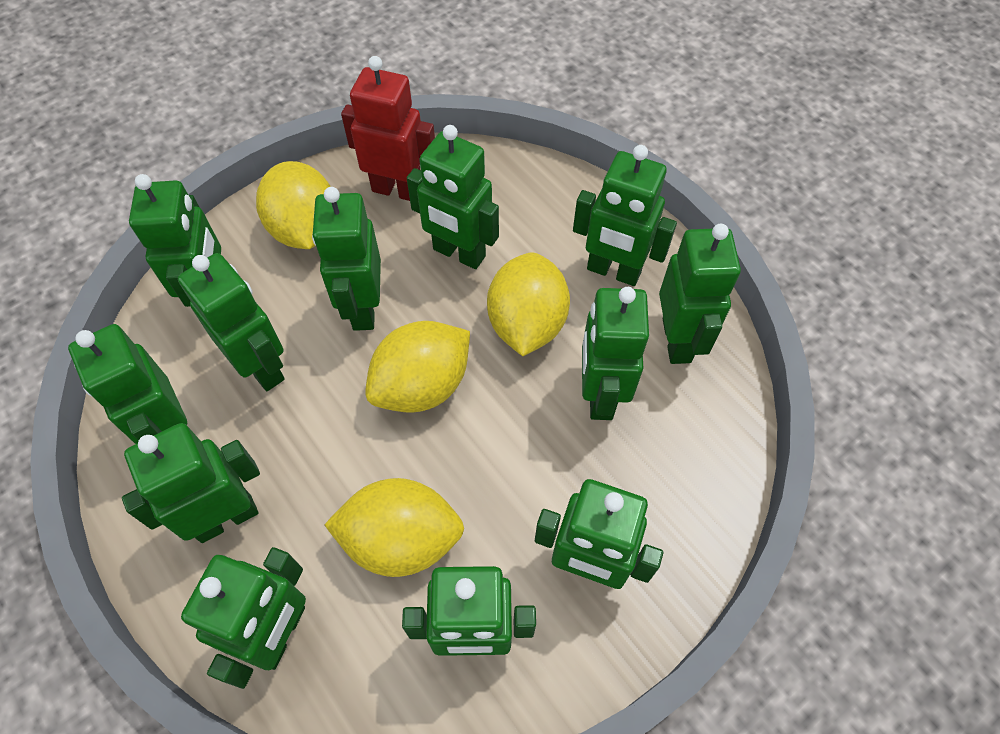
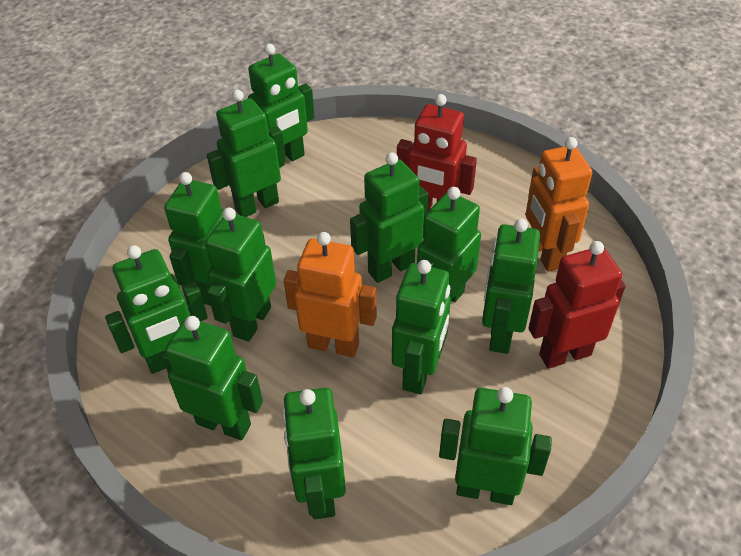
orange robot: none = 0 -> [284,232,377,357] [526,137,592,272] = 2
red robot: [341,56,435,201] = 1 -> [397,94,477,212] [529,241,626,369] = 2
yellow lemon: [256,161,331,249] [324,478,464,577] [365,321,470,413] [487,253,570,356] = 4 -> none = 0

